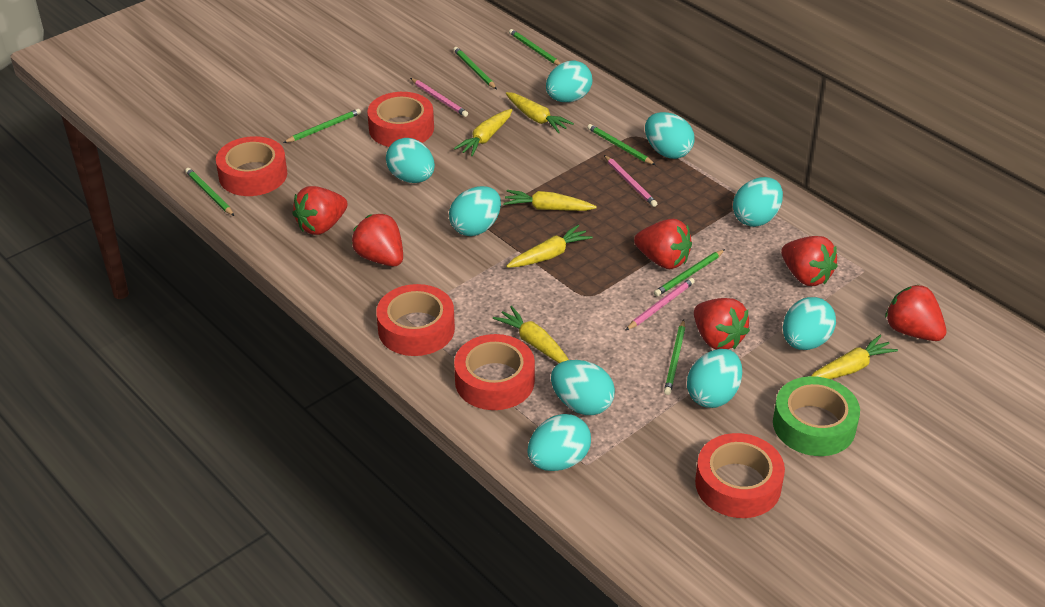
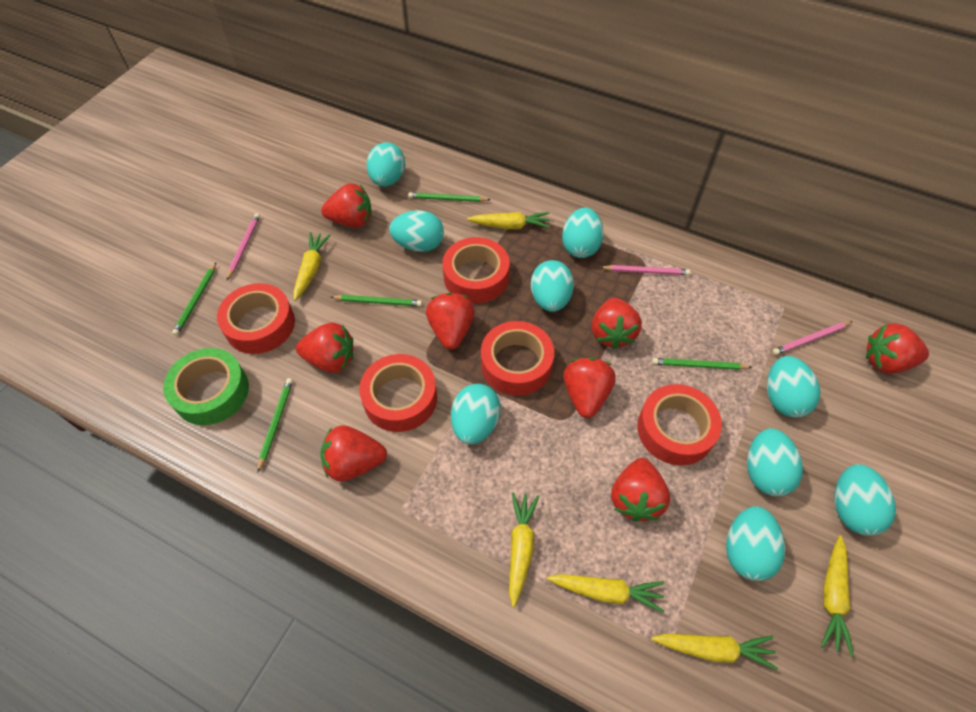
green pencil: [185,168,234,216] [283,109,361,143] [453,47,497,89] [509,29,561,65] [587,124,655,165] [654,249,725,296] [664,320,685,395] = 7 -> [172,263,216,336] [257,378,293,473] [331,295,422,306] [408,192,491,202] [652,358,752,370] = 5
red strawberry: [292,186,348,235] [352,213,403,266] [634,219,692,269] [694,298,750,349] [781,236,838,286] [885,285,946,341] = 6 -> [296,322,353,373] [320,425,387,481] [321,183,372,228] [426,293,475,350] [563,357,616,418] [592,298,642,349] [611,458,670,522] [866,323,929,374] = 8

